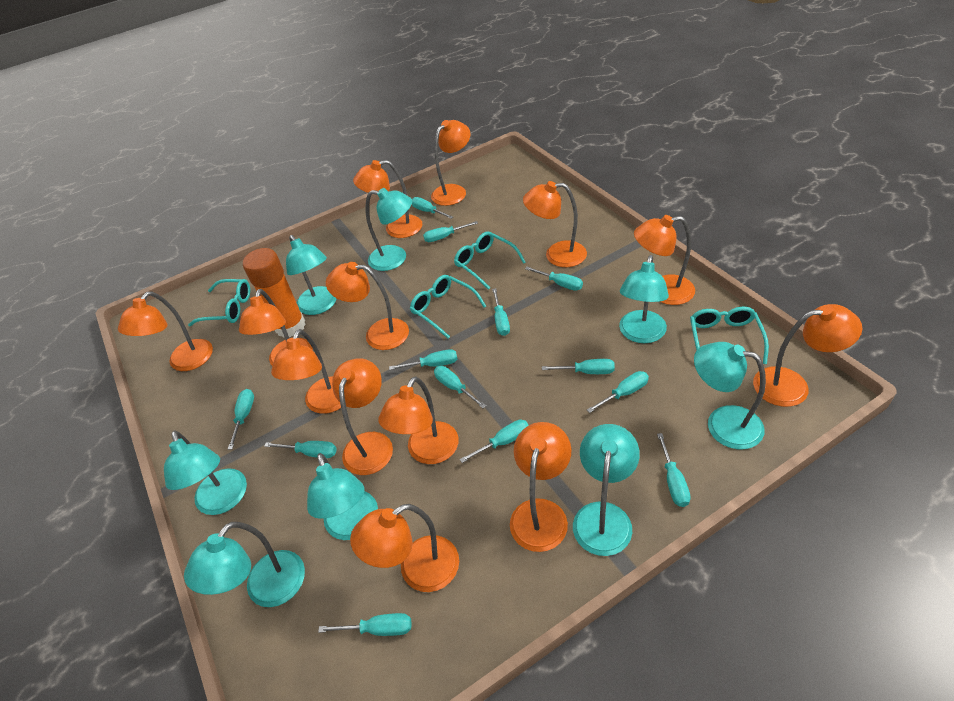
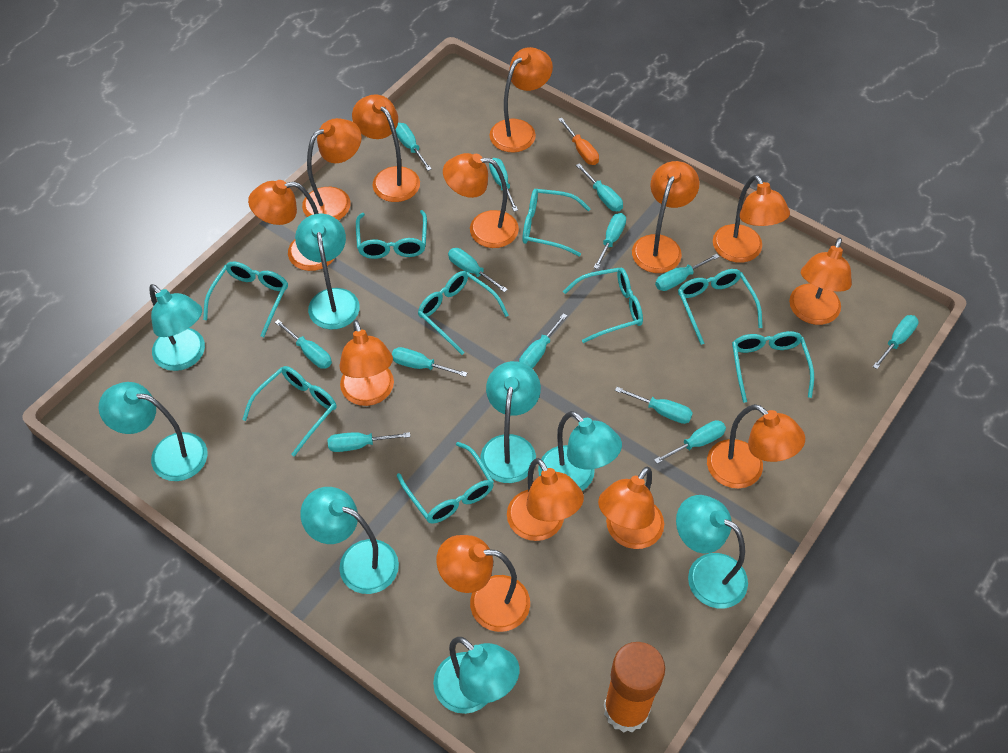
orange screwdriver: none = 0 -> [558,118,599,165] = 1
turquoise glasses: [188,279,250,326] [410,275,486,338] [454,231,526,290] [690,307,769,364] = 4 -> [203,262,288,337] [242,366,337,457] [356,210,427,259] [397,442,494,524] [418,271,509,355] [522,189,591,256] [563,268,643,343] [678,269,763,345] [732,331,814,403] = 9

